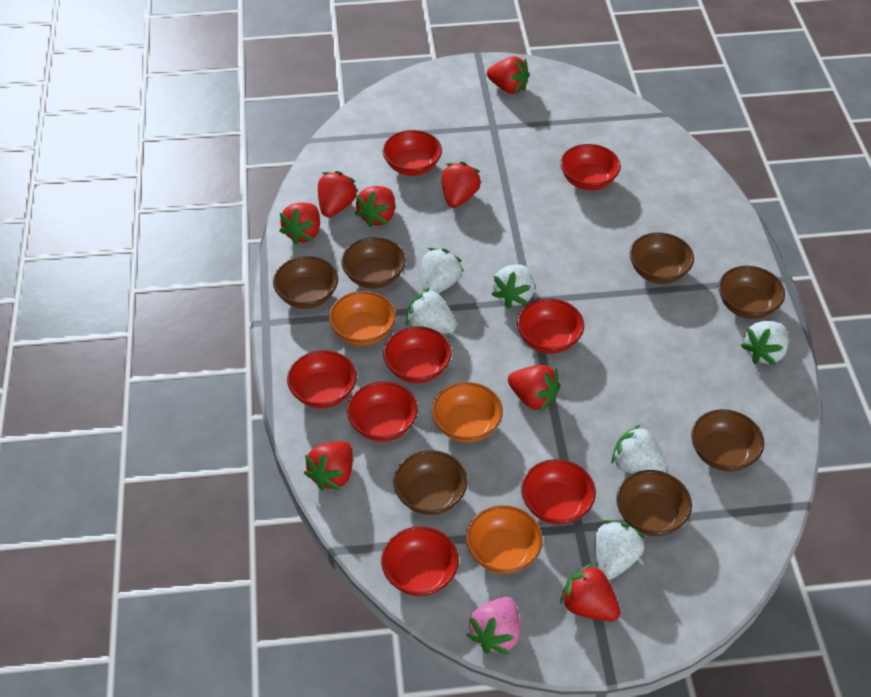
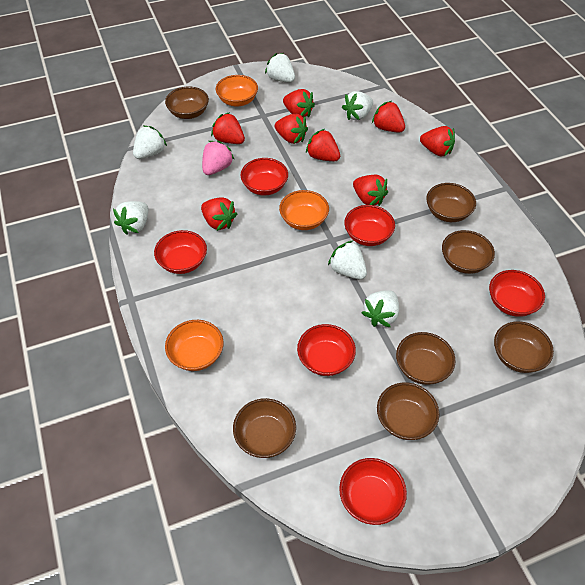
red bowl: [287,350,357,409] [347,381,418,442] [381,526,459,596] [383,130,442,176] [383,326,452,383] [517,298,584,354] [521,459,596,525] [560,144,621,190] = 8 -> [154,230,207,274] [241,158,288,196] [297,324,356,376] [339,458,407,525] [344,205,395,246] [489,270,545,317] = 6

